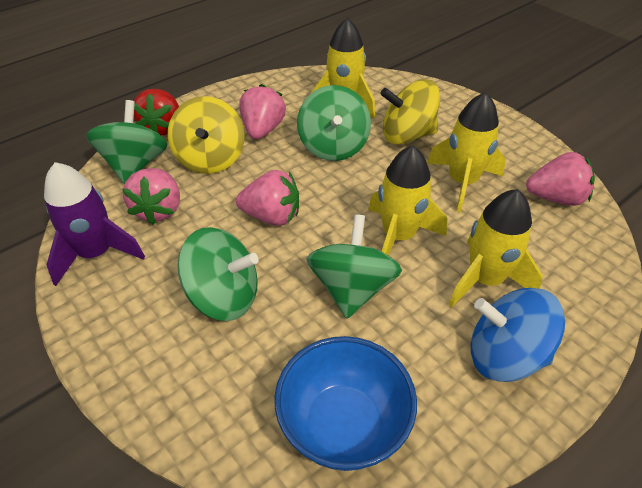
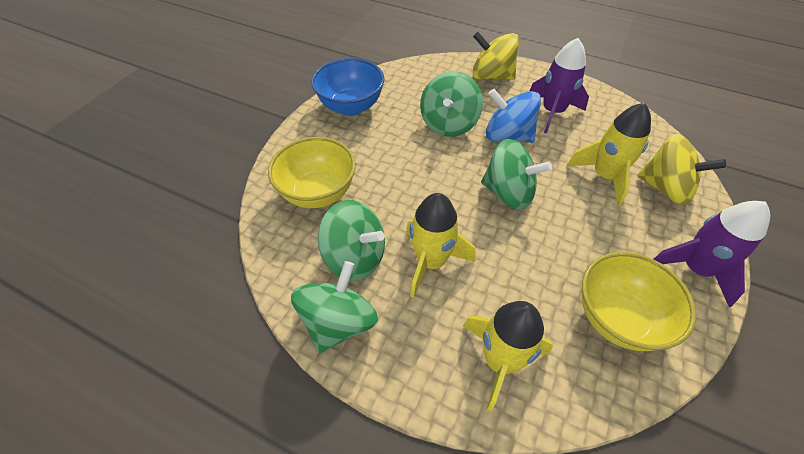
pink strawberry: [122,168,180,225] [236,170,299,226] [239,84,286,139] [526,152,595,206] = 4 -> none = 0
purple rocket: [44,162,145,286] = 1 -> [529,38,589,134] [654,201,770,307] = 2
red strawberry: [134,88,179,135] = 1 -> none = 0
yellow bowl: none = 0 -> [268,137,356,208] [582,252,696,351] = 2
yellow rocket: [311,18,375,119] [368,145,447,256] [427,92,506,212] [449,189,543,307] = 4 -> [406,193,475,298] [463,301,553,412] [567,103,651,206] = 3

